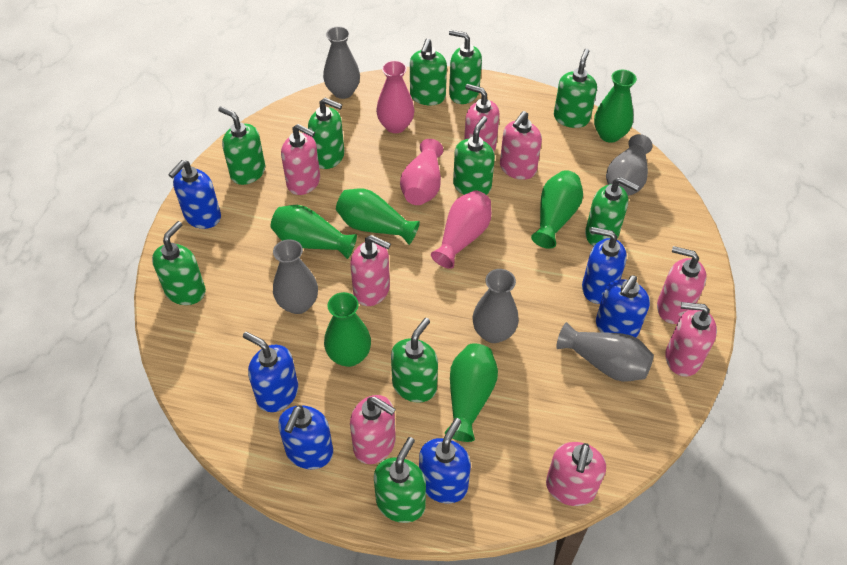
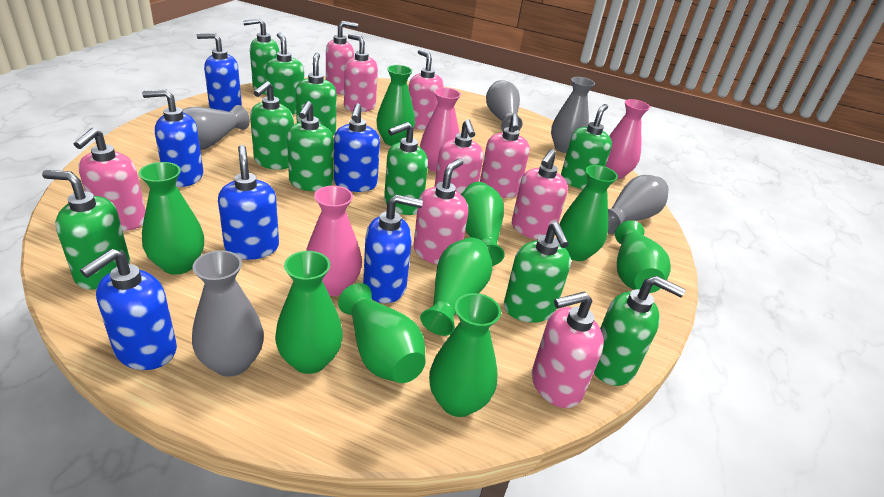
green vase: [271,205,357,259] [324,292,371,367] [336,188,420,245] [445,343,498,442] [531,170,583,249] [594,70,637,143] = 6 -> [139,162,204,275] [275,251,343,374] [338,283,426,383] [376,65,415,146] [420,237,493,336] [429,293,501,417] [461,182,505,266] [559,165,618,261] [615,220,671,293] = 9
pink soap dispenser: [281,124,320,195] [350,235,391,306] [350,395,396,464] [464,84,500,151] [500,111,542,180] [546,442,606,506] [657,246,707,324] [665,302,717,377] = 8 -> [74,128,146,231] [326,21,358,94] [344,34,378,112] [408,49,444,130] [413,158,468,265] [434,119,483,194] [480,114,530,198] [512,149,568,239] [532,291,604,408] = 9

